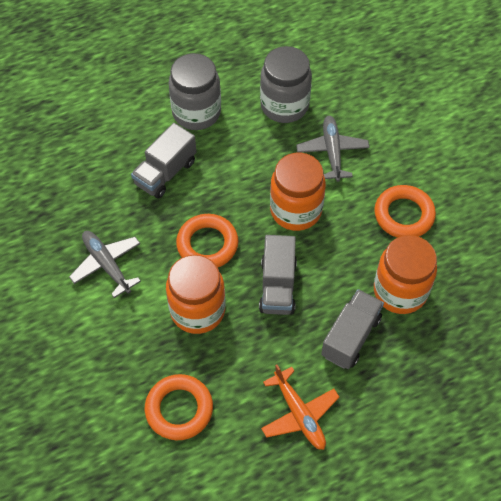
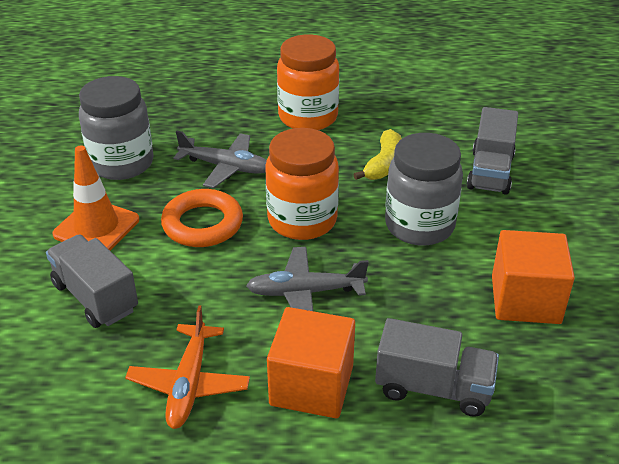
orange cube: none = 0 -> [267,307,355,418] [492,230,575,324] = 2
orange jar: [166,255,226,334] [270,153,326,231] [374,235,437,314] = 3 -> [266,128,339,240] [277,35,339,130] = 2
orange ring: [145,374,213,440] [176,214,239,268] [374,185,436,238] = 3 -> [161,189,243,247] = 1
orange traffic cone: none = 0 -> [52,145,139,251] = 1
yellow banana: none = 0 -> [353,129,402,180] = 1

